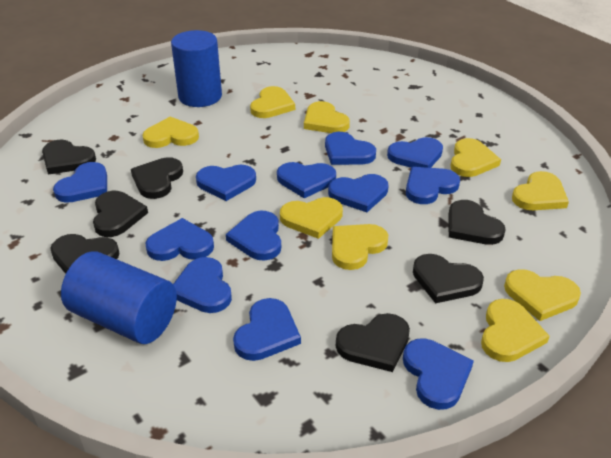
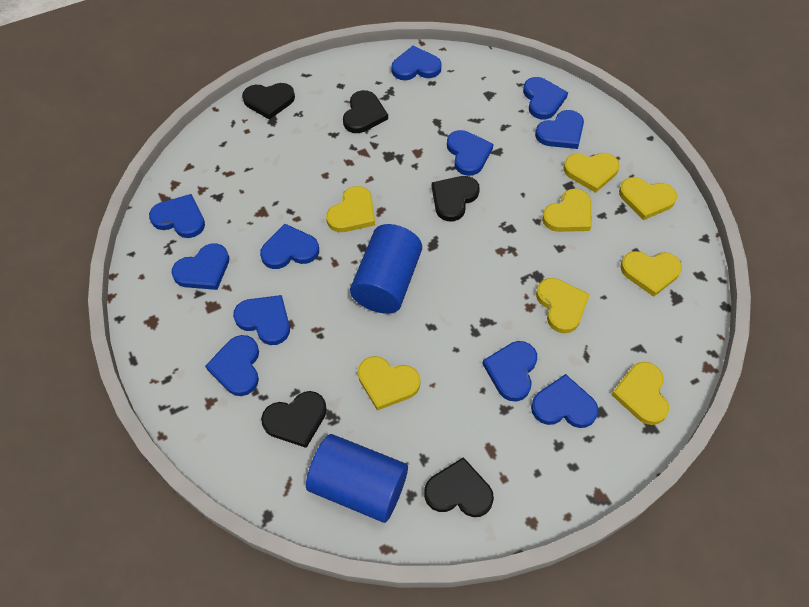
black heart: [42,140,96,175] [50,234,119,274] [93,191,148,237] [131,157,183,199] [336,313,410,372] [413,254,484,304] [448,200,506,245] = 7 -> [242,83,295,120] [261,391,327,448] [343,90,388,133] [424,457,494,517] [432,176,480,221] = 5
blue heart: [53,162,107,203] [145,218,214,261] [173,257,232,313] [196,165,256,201] [226,211,281,260] [233,298,301,361] [277,162,336,198] [325,132,376,165] [328,174,389,212] [387,137,443,168] [403,338,474,410] [406,167,460,204] = 12 -> [149,194,205,238] [171,243,229,290] [205,335,259,396] [233,295,290,345] [260,224,319,269] [391,46,442,80] [447,130,493,176] [482,341,537,402] [523,77,568,120] [531,374,599,428] [535,110,584,149] = 11
yellow heart: [142,117,199,148] [250,86,295,118] [280,197,343,239] [304,101,350,133] [332,224,388,270] [451,138,501,177] [481,299,550,362] [504,269,581,321] [512,171,569,210] = 9 -> [326,186,375,232] [358,356,421,411] [536,278,590,333] [542,189,591,232] [564,153,619,193] [611,362,669,425] [619,177,677,220] [620,251,682,297] = 8

